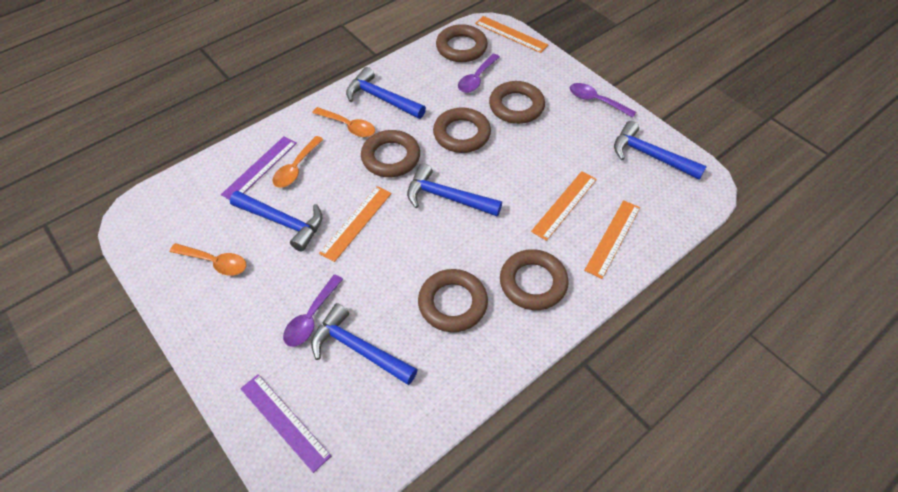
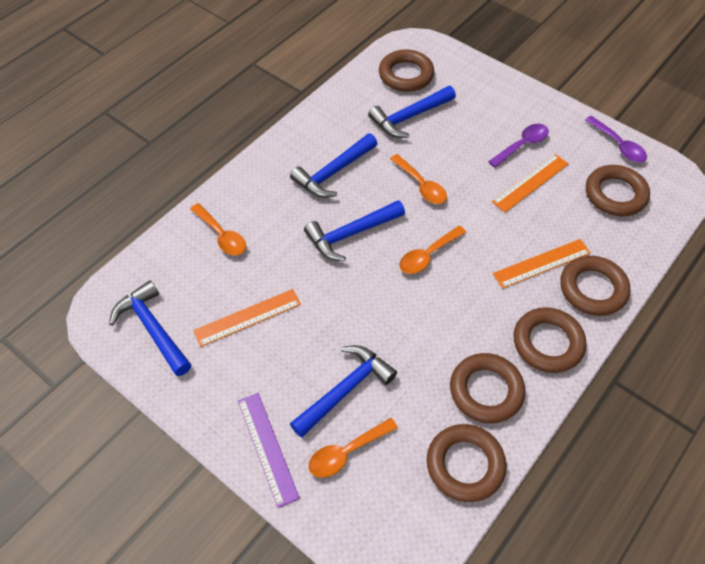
orange ruler: [319,186,392,262] [475,16,548,53] [531,171,597,241] [584,200,640,279] = 4 -> [193,289,301,347] [492,154,569,212] [493,239,591,289] = 3
orange spoon: [170,243,246,276] [273,136,323,188] [312,107,375,137] = 3 -> [190,203,246,256] [308,418,398,478] [390,154,447,204] [399,226,466,274] = 4
purple ruler: [221,136,297,200] [240,374,331,473] = 2 -> [238,393,300,508] = 1
purple spoon: [283,274,343,347] [458,54,500,93] [570,83,636,118] = 3 -> [488,124,549,168] [585,116,647,162] = 2

